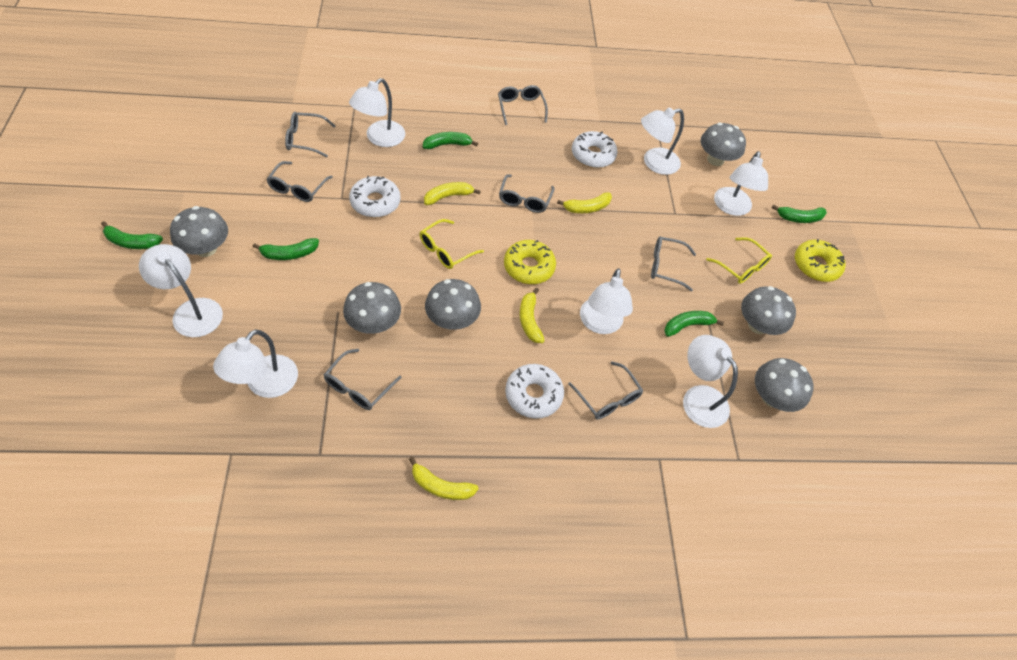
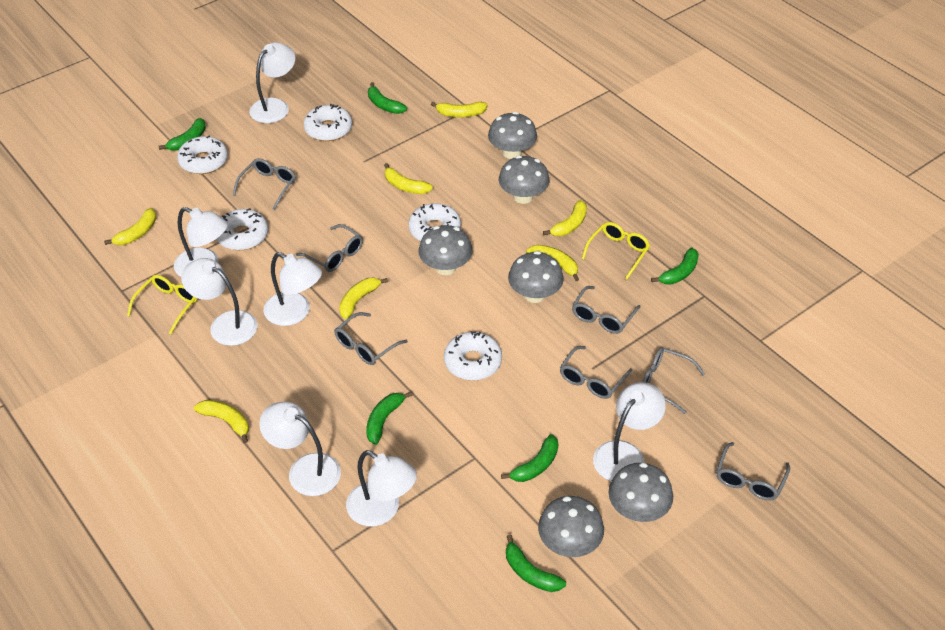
green banana: [101,221,163,249] [253,238,319,260] [423,132,478,149] [664,311,724,337] [772,205,827,223] = 5 -> [159,118,206,150] [366,392,413,445] [368,82,407,114] [501,434,558,482] [506,534,566,592] [651,247,699,285] = 6
white donut: [349,176,401,218] [505,364,564,419] [572,131,617,168] = 3 -> [177,136,228,174] [217,208,268,250] [304,104,352,141] [408,203,461,241] [444,331,502,381] = 5
yellow banana: [409,457,479,500] [424,182,481,205] [520,288,545,343] [557,192,612,213] = 4 -> [104,208,156,245] [194,400,249,443] [339,278,388,319] [384,163,433,194] [431,102,488,117] [526,245,579,281] [543,200,587,236] = 7
yellow donut: [504,240,556,284] [795,239,846,282] = 2 -> none = 0

